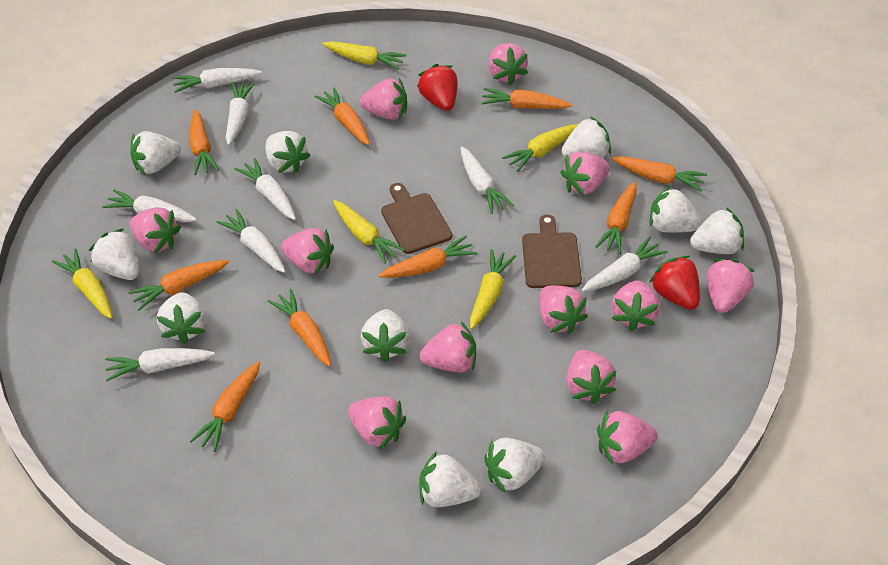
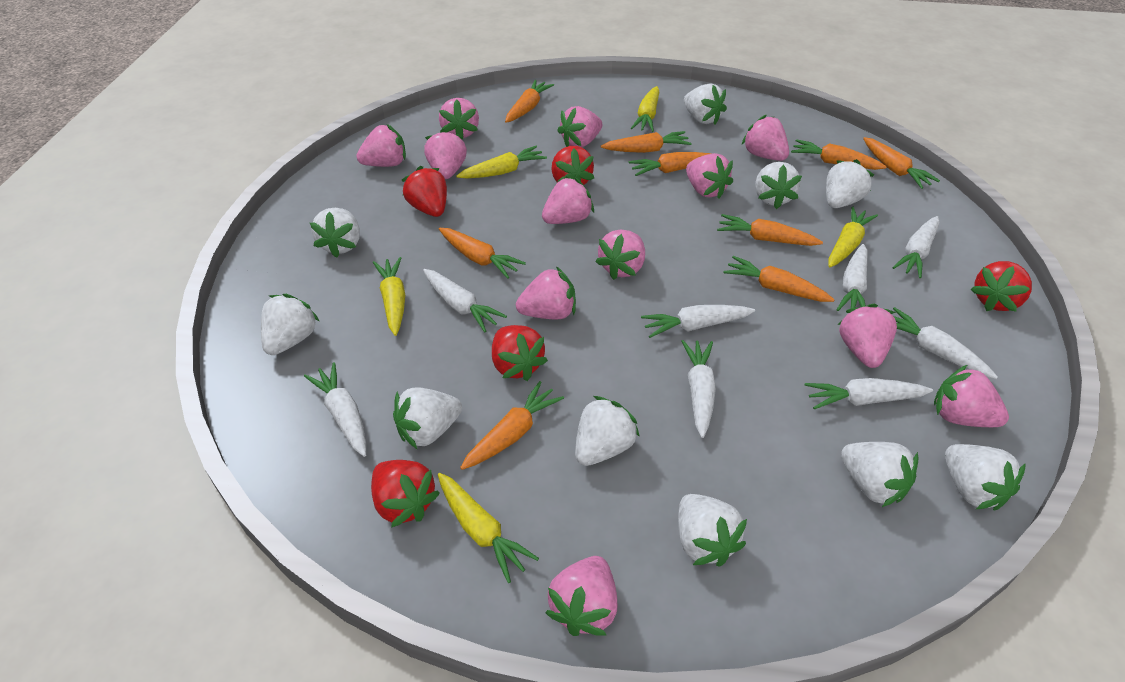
brown cutting board: [381,183,452,254] [522,215,582,288] = 2 -> none = 0
red strawberry: [417,64,457,111] [649,256,700,310] = 2 -> [371,460,440,528] [402,166,447,217] [492,325,548,381] [552,146,594,185] [970,261,1032,312] = 5

